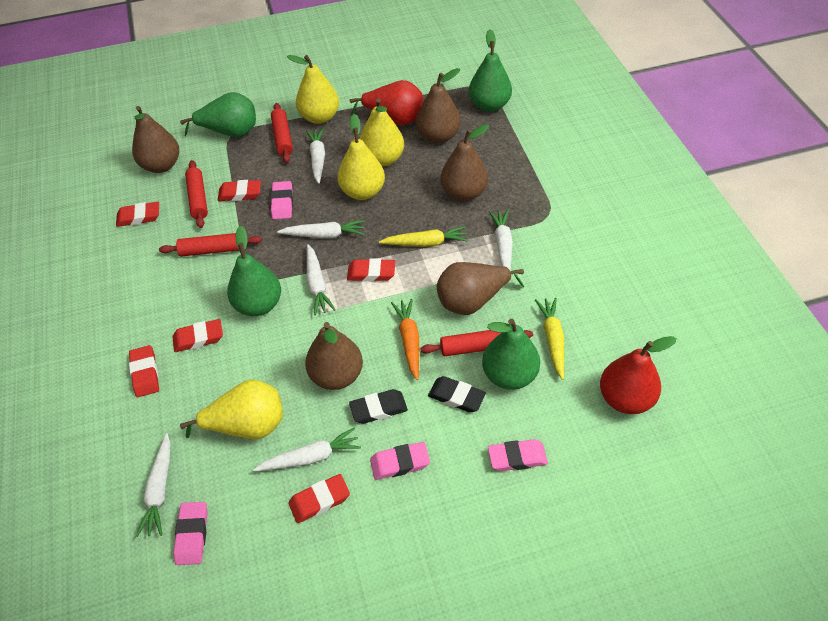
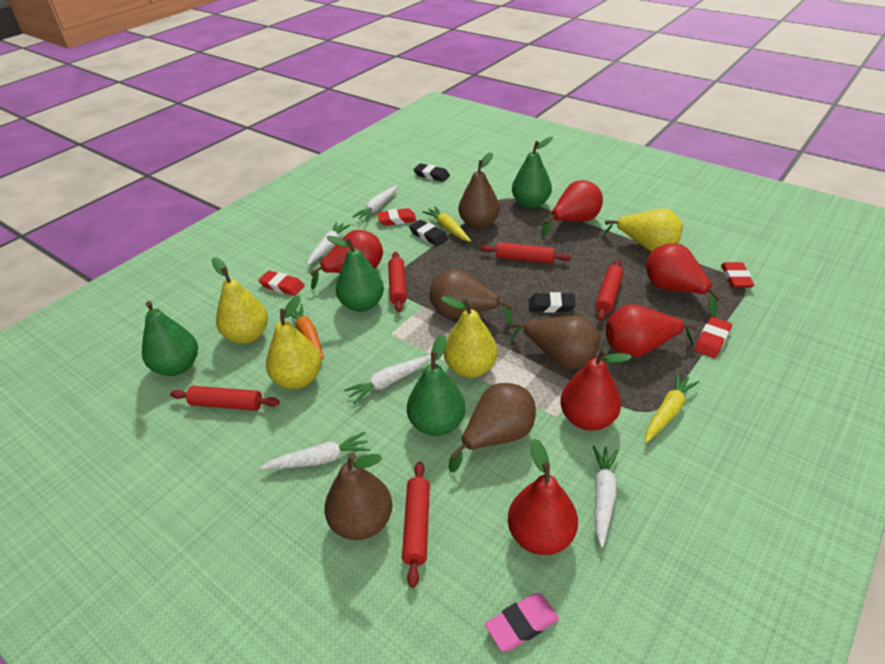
black eraser: [349,389,408,424] [428,376,486,413] = 2 -> [409,220,448,246] [413,163,450,182] [528,292,576,313] = 3
pink eraser: [173,502,208,565] [271,181,293,219] [370,442,430,480] [488,439,548,471] = 4 -> [485,593,559,651] = 1
red eraser: [116,202,159,227] [129,345,159,397] [172,319,223,352] [218,180,261,201] [289,474,350,523] [347,258,395,282] = 6 -> [258,271,305,296] [377,208,417,226] [694,317,732,358] [721,262,754,288] = 4
red pear: [350,80,423,126] [600,336,677,414] = 2 -> [310,230,383,289] [508,439,578,555] [541,180,603,237] [560,349,632,431] [606,304,697,358] [646,243,721,317] = 6
red rolling pin: [159,233,262,257] [185,160,208,228] [271,103,293,163] [420,330,533,356] = 4 -> [170,386,280,411] [388,252,407,312] [402,461,430,588] [480,242,571,264] [595,260,623,321] = 5
white carrot: [136,433,171,537] [253,428,361,471] [277,220,364,238] [306,128,325,184] [307,244,336,315] [489,210,513,271] = 6 -> [260,432,370,470] [307,222,351,265] [344,355,431,404] [352,185,397,221] [593,446,619,548] = 5

